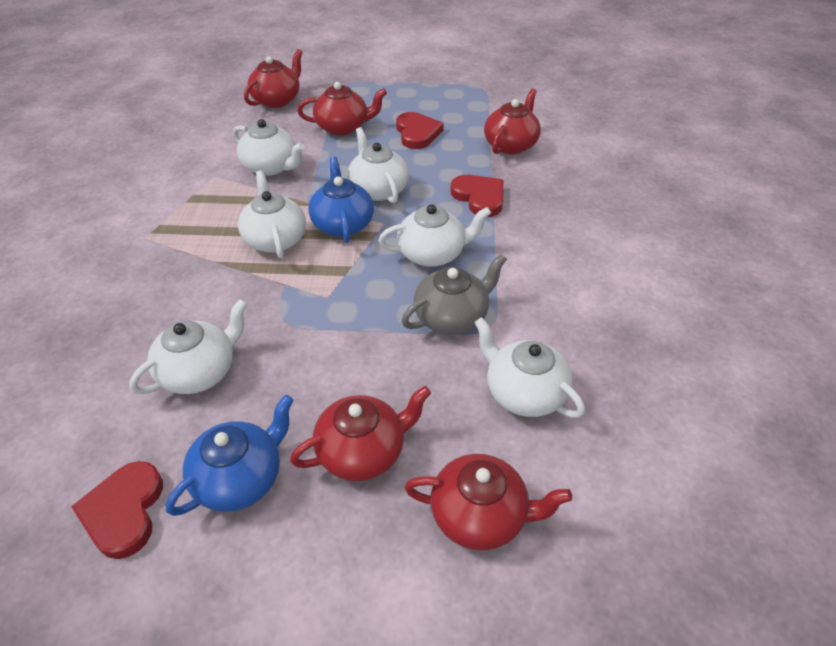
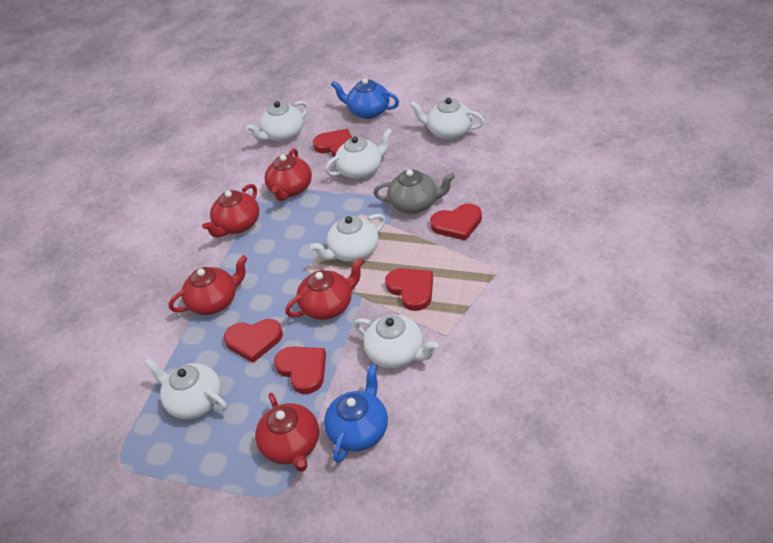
red heart: [71,461,163,559] [396,112,444,149] [450,175,503,217] = 3 -> [224,319,283,363] [274,346,326,394] [313,129,352,157] [385,268,433,311] [430,203,482,241] = 5

